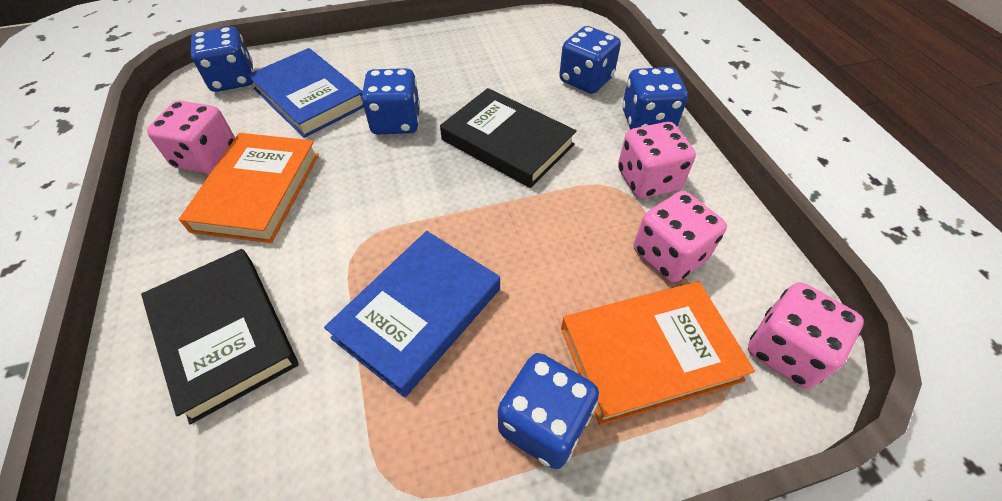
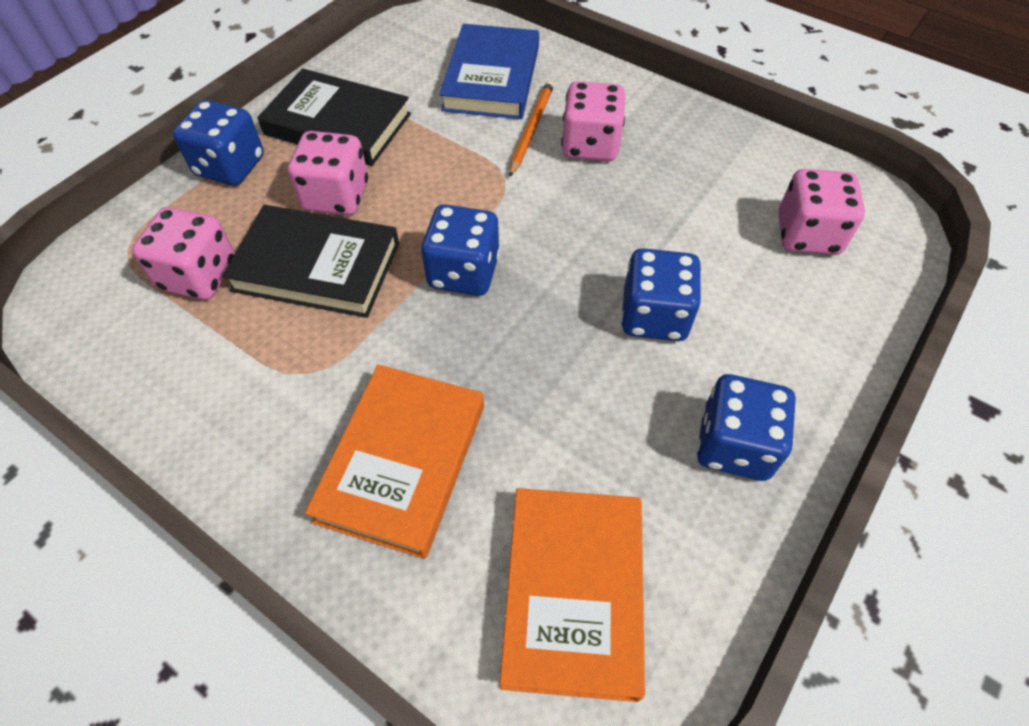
blue book: [247,48,364,138] [324,231,500,397] = 2 -> [439,24,539,119] = 1
blue dice: [191,26,253,92] [361,68,420,135] [498,353,599,469] [559,26,621,94] [622,67,688,130] = 5 -> [173,100,264,186] [421,204,500,296] [621,248,701,341] [697,374,796,481] = 4
orange pencil: none = 0 -> [509,80,554,177] = 1

